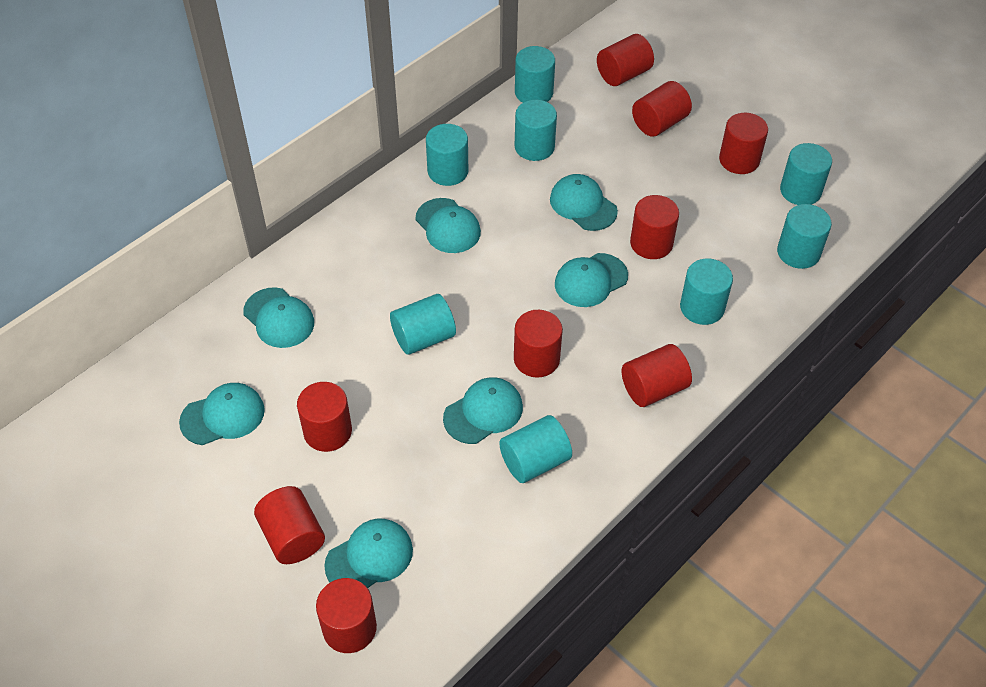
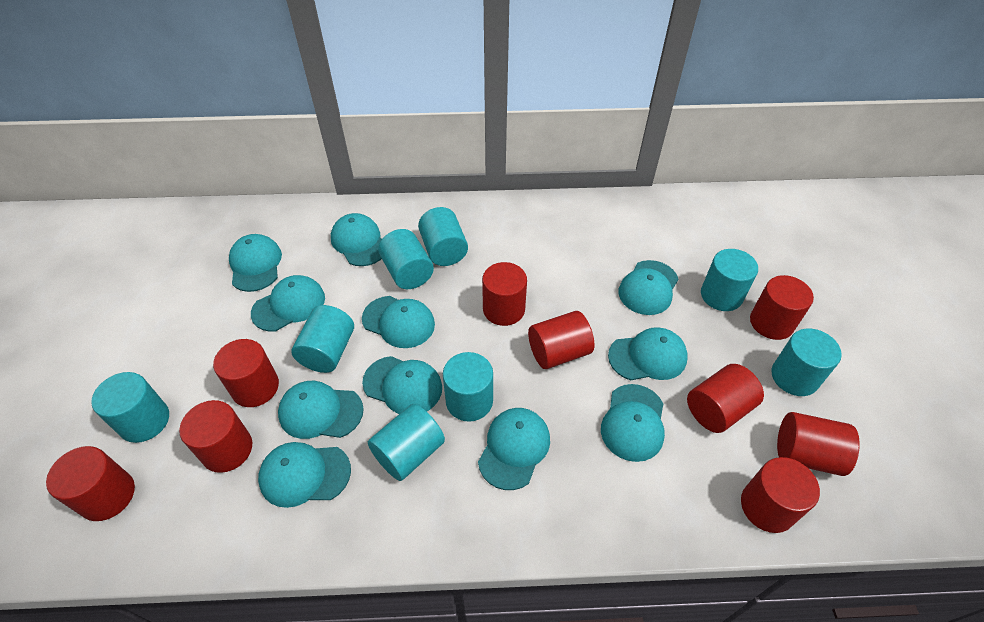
turquoise cap: [179,383,265,445] [243,287,314,348] [324,518,413,588] [416,198,481,253] [443,377,523,444] [550,174,618,231] [555,253,628,307] = 7 -> [229,234,282,292] [251,275,325,331] [258,442,351,508] [278,381,364,439] [331,213,382,266] [362,296,435,348] [362,356,442,414] [478,408,550,490] [601,384,665,462] [608,327,688,380] [619,260,678,315] = 11

